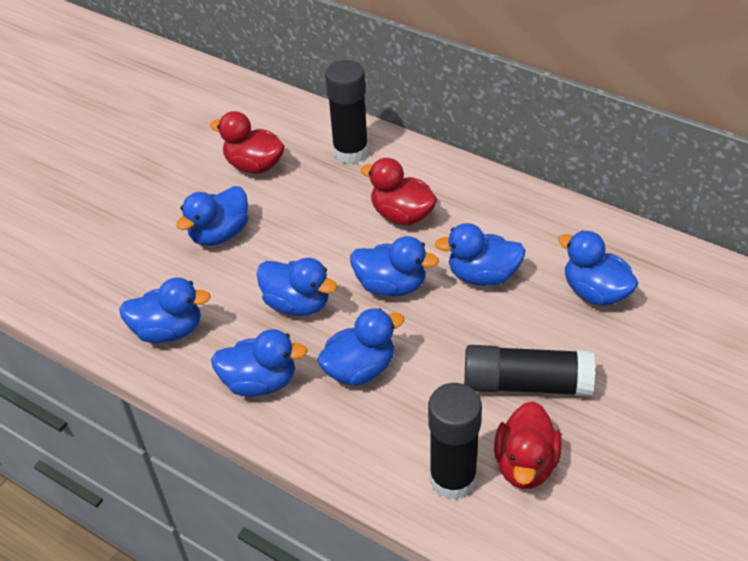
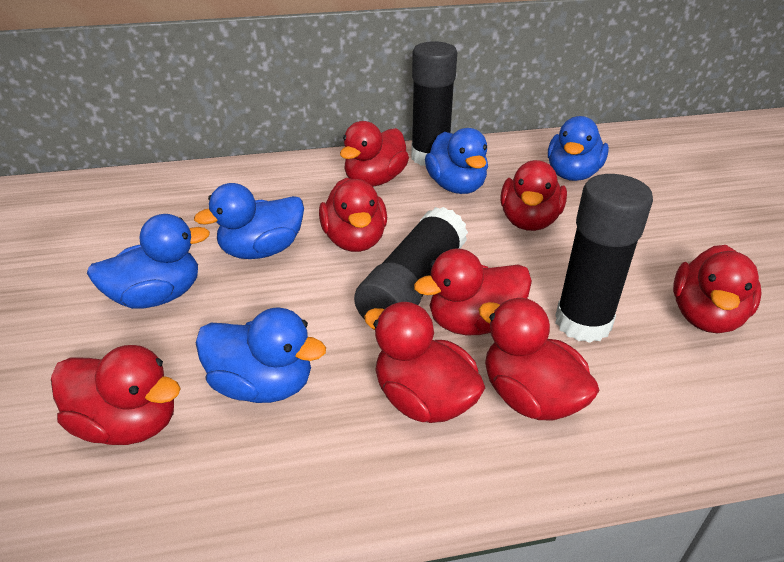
blue duck: [119,277,211,343] [176,186,248,246] [211,329,308,397] [257,258,337,316] [317,308,404,386] [350,236,439,297] [435,223,526,286] [558,231,639,306] = 8 -> [87,214,210,309] [194,183,304,259] [196,307,326,403] [425,128,488,194] [548,116,609,181] = 5
red duck: [210,111,285,174] [360,158,437,225] [494,401,562,489] = 3 -> [51,345,181,445] [319,178,387,252] [340,121,409,187] [364,302,485,423] [414,248,532,335] [478,298,600,420] [500,160,567,231] [673,245,761,333] = 8

